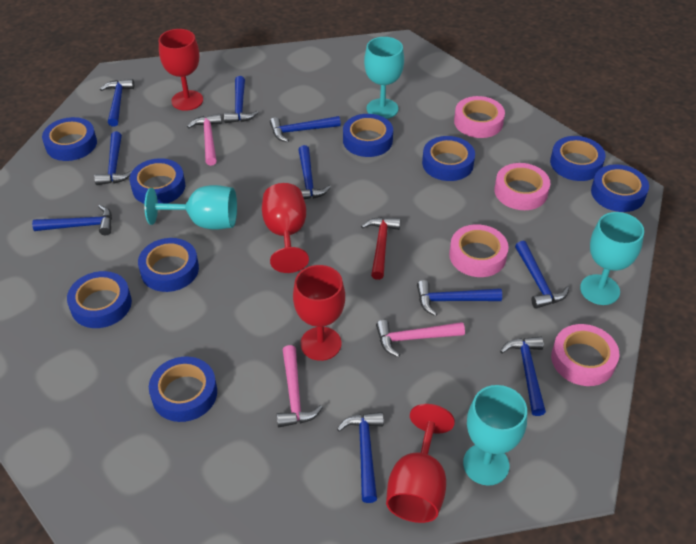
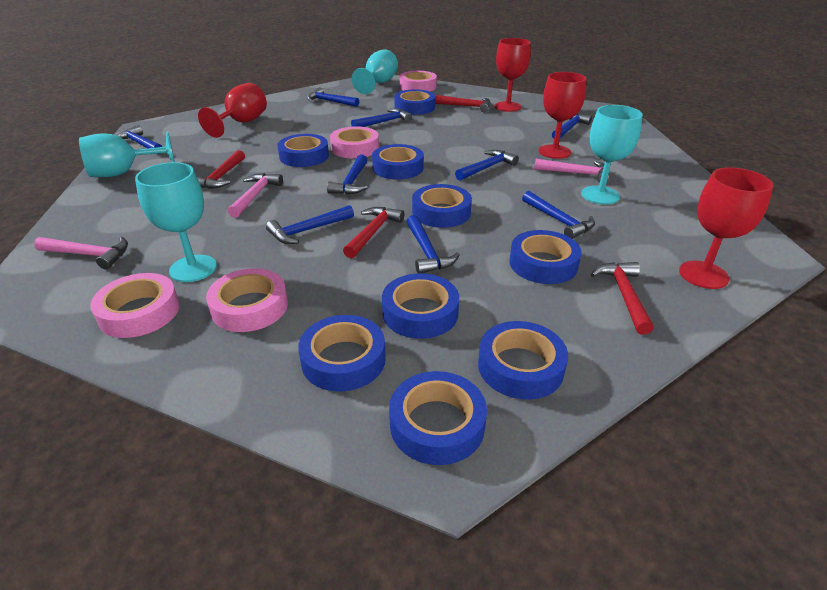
blue hammer: [32,205,112,235] [94,131,132,185] [100,79,134,127] [224,76,259,123] [270,116,341,142] [298,145,331,199] [337,412,384,503] [417,280,502,316] [500,336,546,416] [515,241,569,309] = 10 -> [115,125,163,154] [266,205,354,244] [307,87,359,107] [327,154,368,195] [351,108,412,127] [406,215,460,274] [455,150,519,180] [522,191,595,239] [552,114,592,139] = 9
red hammer: [361,217,401,280] = 1 -> [197,150,245,189] [343,207,404,258] [435,95,491,112] [591,262,654,335] = 4

